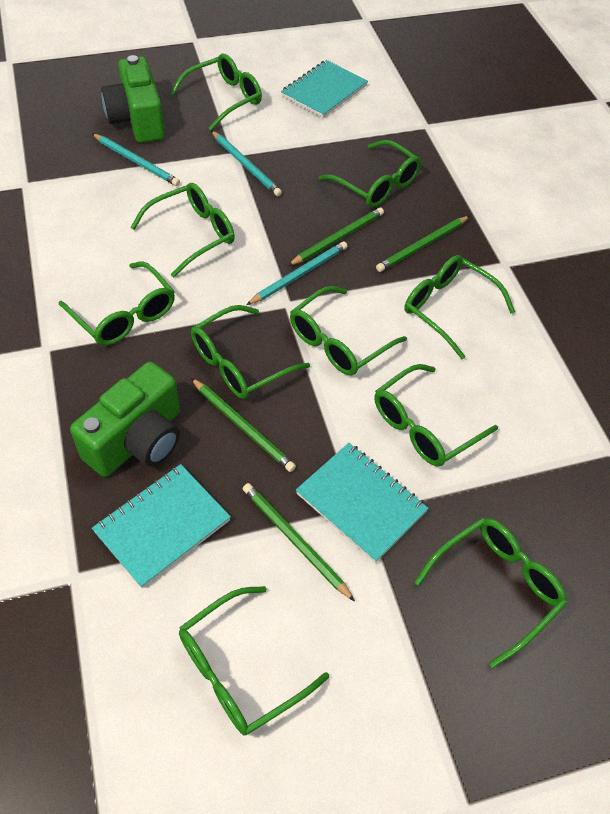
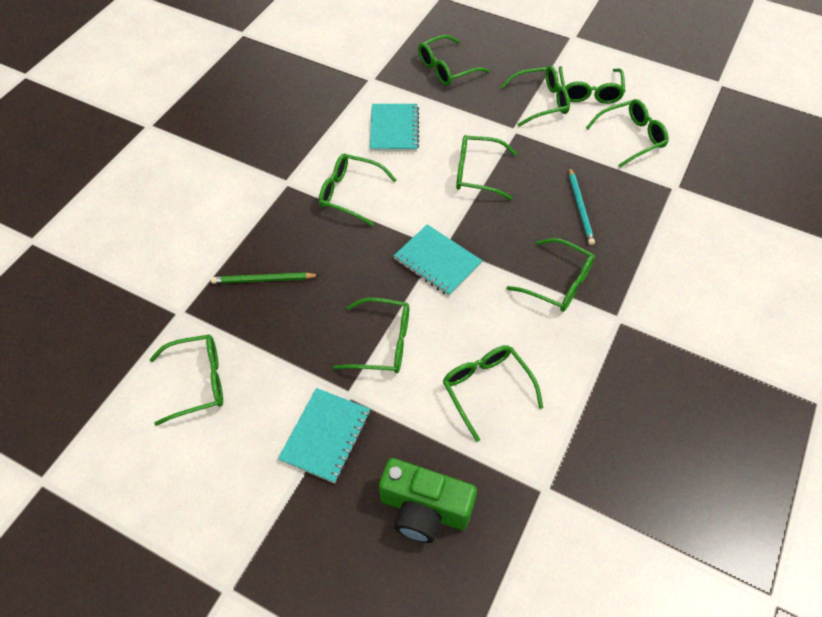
green camera: [70,362,180,477] [101,55,165,143] = 2 -> [379,458,477,543] = 1
green pencil: [191,378,296,472] [243,483,355,601] [288,207,384,266] [376,216,470,272] = 4 -> [211,272,320,284] = 1
turquoise pencil: [92,133,180,186] [211,131,282,196] [246,241,347,305] = 3 -> [569,167,595,245] = 1

